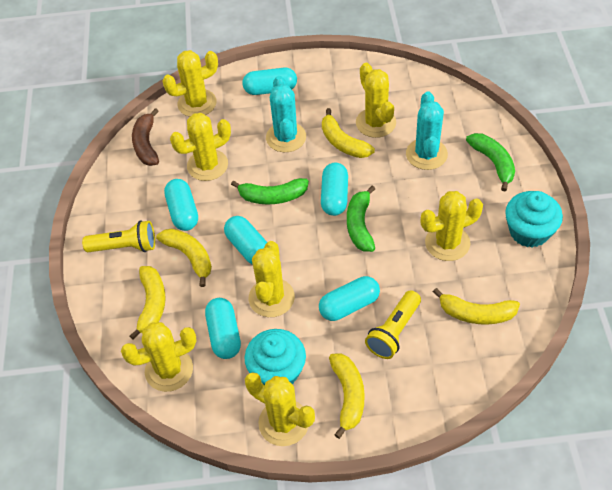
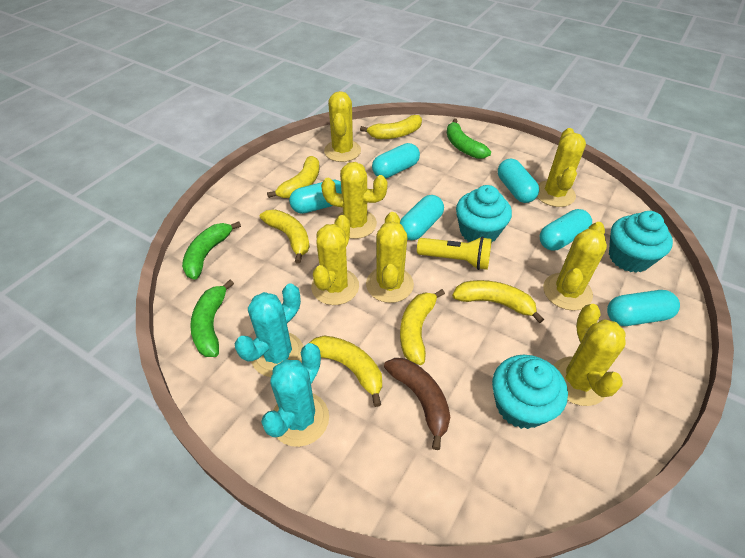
turquoise cupcake: [245,329,306,386] [505,191,563,248] = 2 -> [456,185,512,243] [492,355,568,429] [609,211,673,273] = 3
yellow banana: [130,266,166,340] [156,229,212,287] [322,108,375,158] [329,353,364,439] [433,288,520,325] = 5 -> [260,210,310,264] [267,156,320,198] [309,336,382,407] [360,115,422,139] [400,289,445,365] [452,280,544,323] = 6
yellow flashlight: [82,220,155,252] [365,290,421,359] = 2 -> [417,236,492,270] = 1

